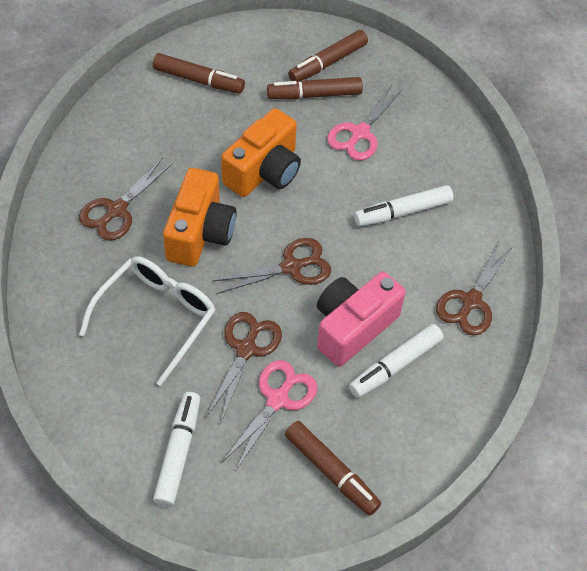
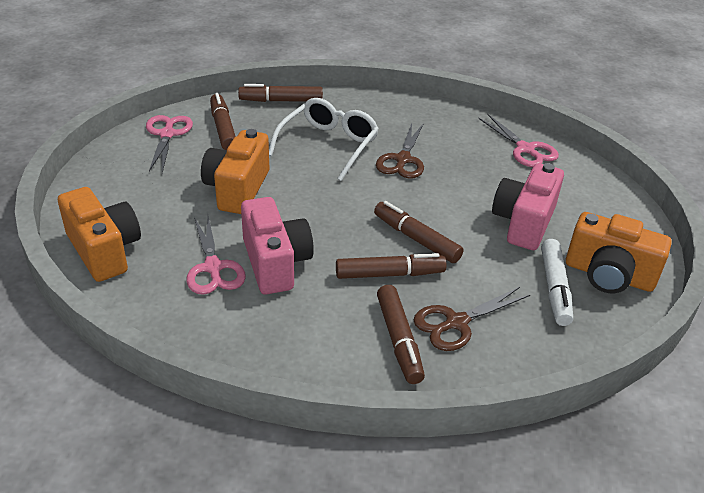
brown marker: [153,53,245,94] [267,77,363,99] [285,421,381,516] [288,30,368,82] = 4 -> [210,93,236,150] [238,84,323,102] [336,253,447,279] [374,201,463,263] [377,285,425,384] = 5
brown scissors: [79,157,173,241] [206,312,282,422] [213,238,331,294] [436,242,513,336] = 4 -> [376,123,424,178] [414,287,530,351] = 2
orange camera: [163,168,237,267] [221,108,301,197] = 2 -> [58,187,141,282] [201,129,269,214] [566,212,672,293] = 3
pink camera: [317,272,406,367] = 1 -> [241,197,314,294] [492,163,564,250] = 2
pink scissors: [222,360,317,472] [327,84,403,161] = 2 -> [146,115,193,173] [186,216,246,295] [478,114,559,167] = 3
white marker: [153,392,200,507] [349,324,444,398] [354,185,453,227] = 3 -> [541,239,573,326] = 1

